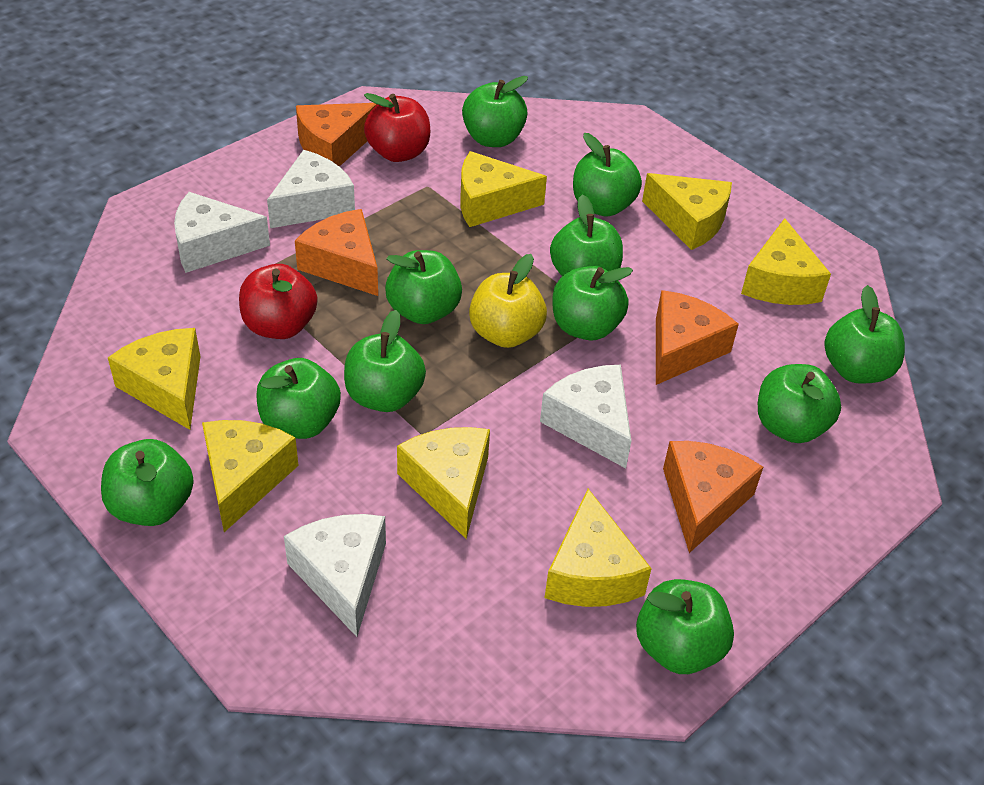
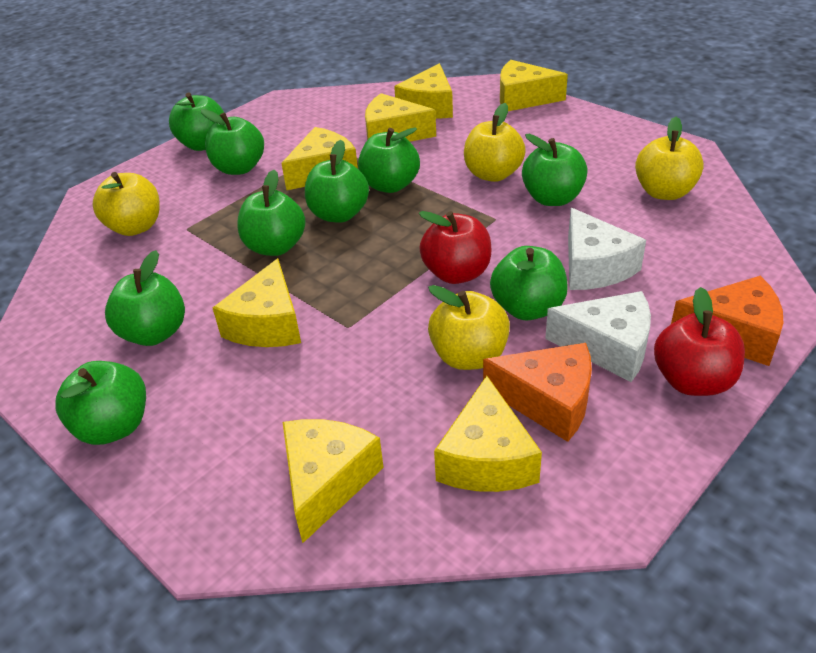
green apple: [101,439,194,526] [256,358,341,439] [344,310,426,412] [385,250,462,324] [462,76,528,147] [550,194,623,276] [552,266,633,341] [573,133,642,216] [636,579,734,674] [758,364,841,443] [824,285,905,384] = 11 -> [55,361,146,445] [105,250,185,346] [169,92,224,151] [201,109,264,175] [237,170,306,256] [305,140,369,223] [358,127,420,193] [490,246,568,320] [522,134,588,206] = 9
orange cheese: [295,209,378,296] [296,103,377,167] [656,290,739,385] [663,441,763,553] = 4 -> [483,343,592,442] [671,276,783,366] = 2
white cheese: [174,192,270,273] [267,150,355,228] [284,514,386,637] [540,365,631,468] = 4 -> [545,291,651,382] [568,208,646,290] = 2
yellow apple: [469,254,547,348] = 1 -> [92,172,160,236] [428,285,510,370] [464,103,526,182] [635,117,704,200] = 4

